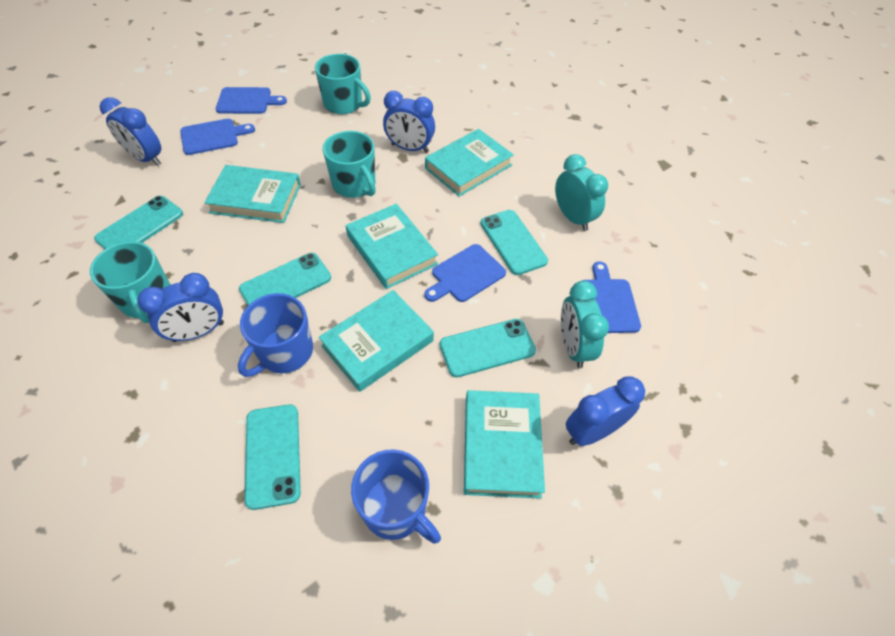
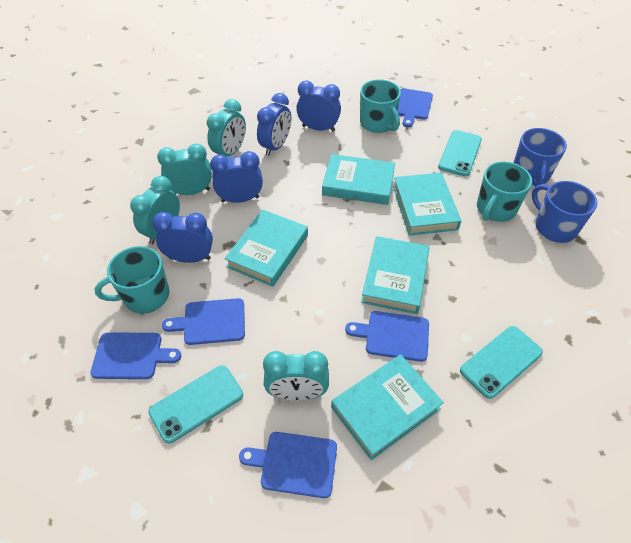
blue cutting board: [180,119,255,155] [216,87,287,114] [424,244,506,302] [582,261,641,333] = 4 -> [90,332,181,379] [162,298,245,345] [239,432,337,498] [345,311,429,362] [397,88,433,127] = 5
turquoise clock: [555,154,608,231] [561,281,609,368] = 2 -> [130,176,180,244] [157,143,212,195] [207,99,246,157] [263,351,329,401] = 4
turquoise phone: [94,196,183,249] [239,253,331,305] [245,404,301,510] [440,319,536,377] [481,210,548,275] = 5 -> [148,365,243,444] [438,130,482,176] [460,326,543,399] = 3

